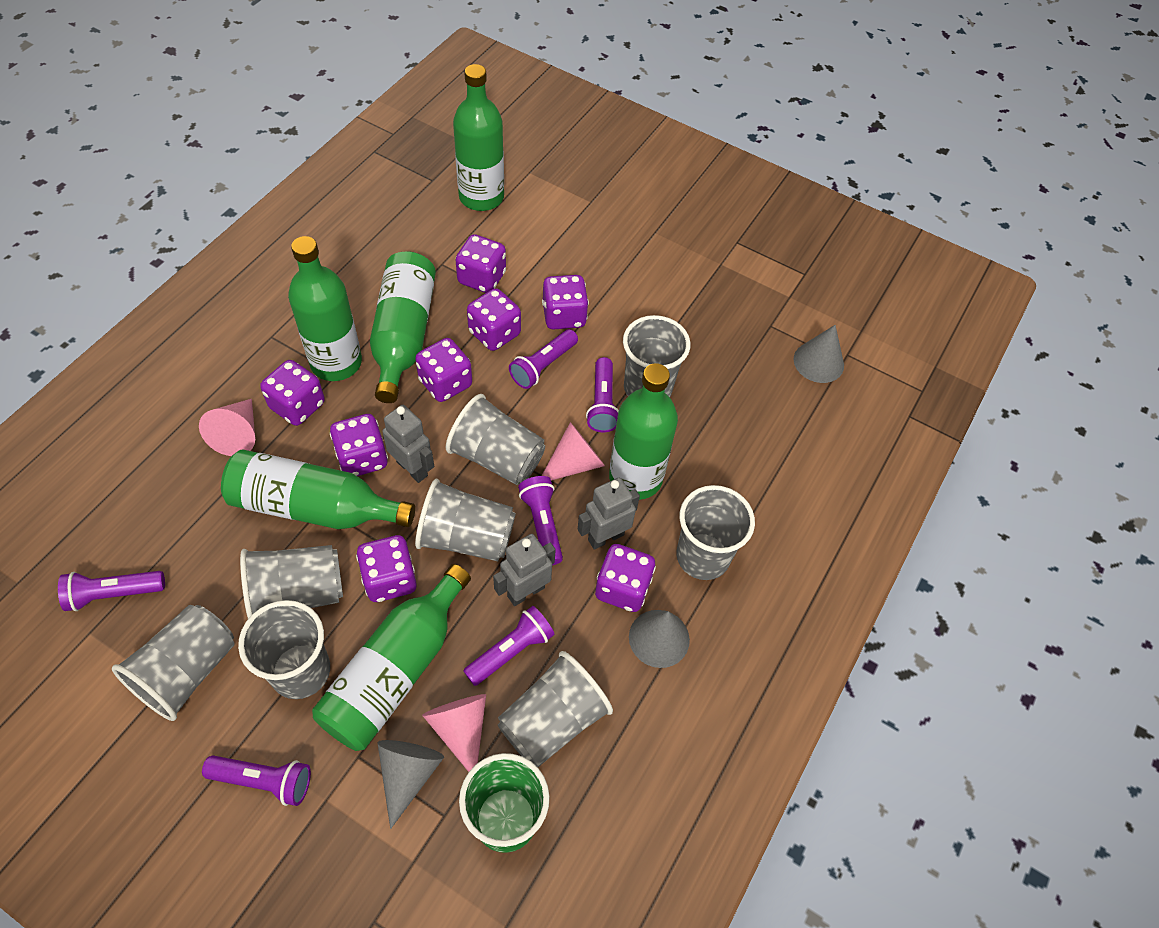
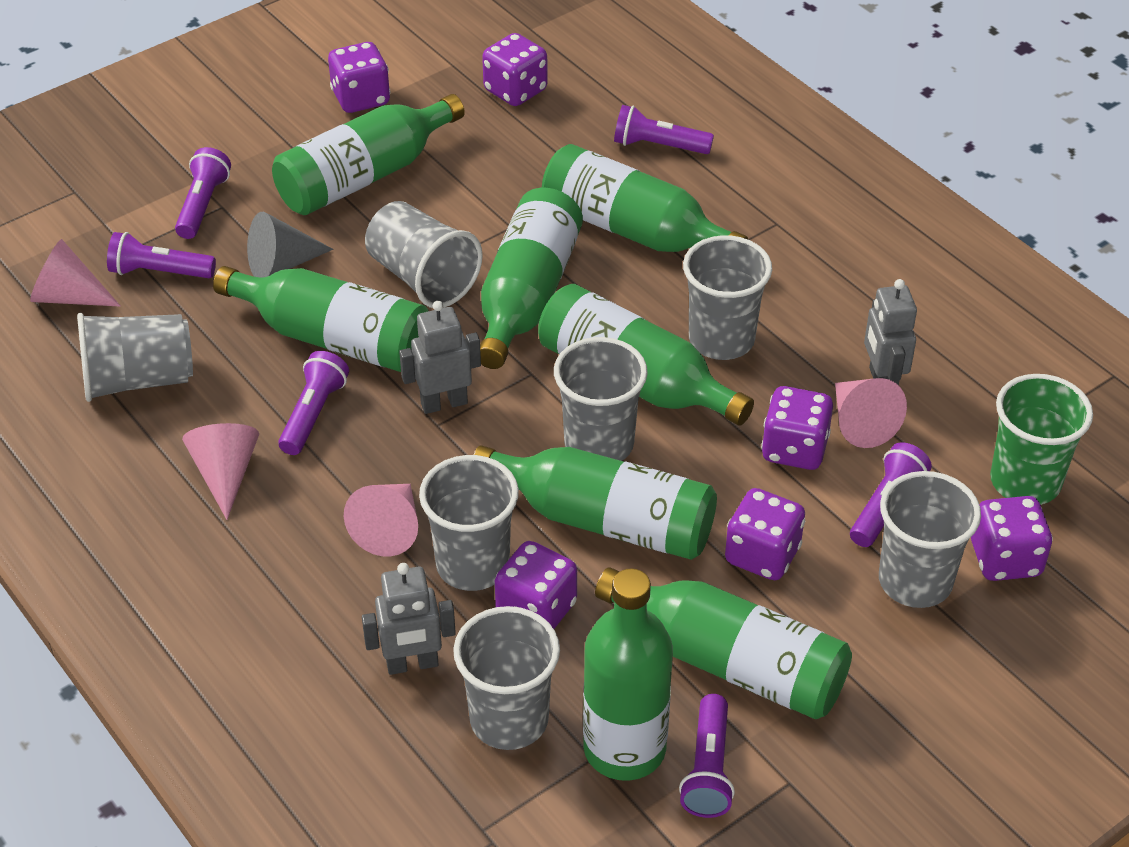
green bottle: [221,449,415,529] [288,236,362,381] [312,564,471,751] [370,251,436,403] [453,64,504,211] [609,363,678,500] = 6 -> [213,266,429,372] [272,94,465,215] [473,445,717,560] [480,188,583,369] [538,284,754,426] [542,144,748,252] [583,568,673,781] [595,567,852,719] = 8
grey cone: [378,740,444,829] [629,610,690,668] [794,325,844,383] = 3 -> [247,212,333,278] = 1
grey cup: [112,605,235,721] [238,600,330,699] [240,545,343,619] [415,479,516,561] [446,394,545,485] [498,651,613,767] [623,315,691,397] [677,485,755,580] = 8 -> [77,313,193,402] [365,201,483,308] [419,455,519,591] [453,606,560,750] [554,337,648,461] [683,235,772,360] [879,471,981,608] = 7
pink cone: [199,399,255,456] [422,694,486,772] [542,422,605,480] = 3 -> [30,239,121,307] [182,423,259,520] [344,484,418,556] [835,378,907,448] = 4
purple dice: [260,360,325,426] [330,414,388,476] [356,535,417,602] [415,338,472,402] [456,234,506,293] [467,288,521,351] [542,275,589,329] [595,544,656,612] = 8 -> [328,42,390,113] [482,33,548,106] [495,541,577,629] [725,488,805,580] [761,386,833,470] [971,496,1053,581] = 6

